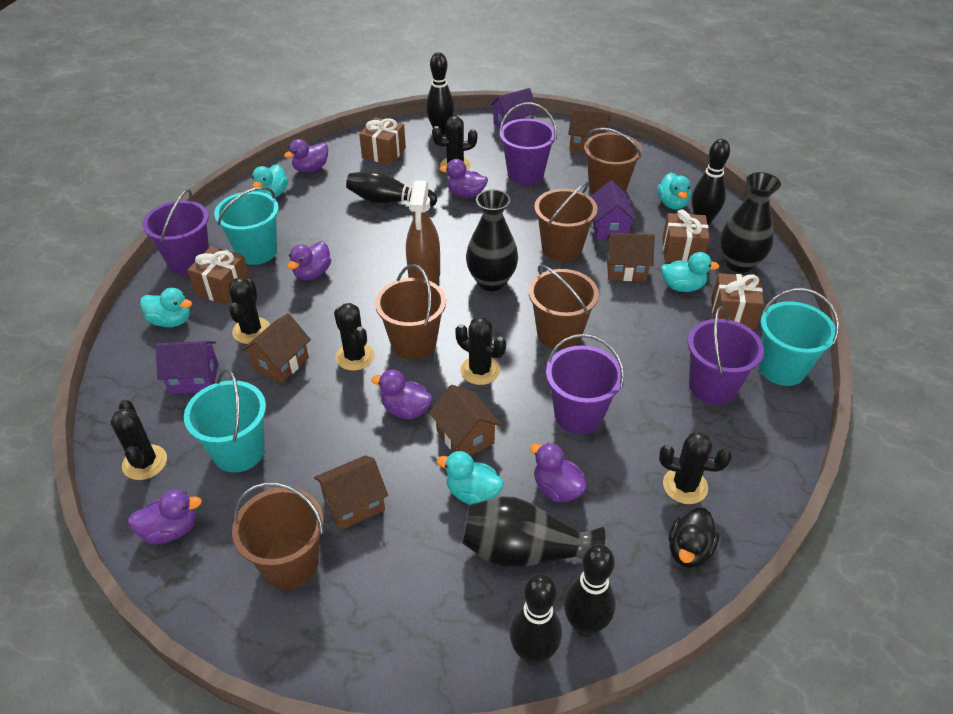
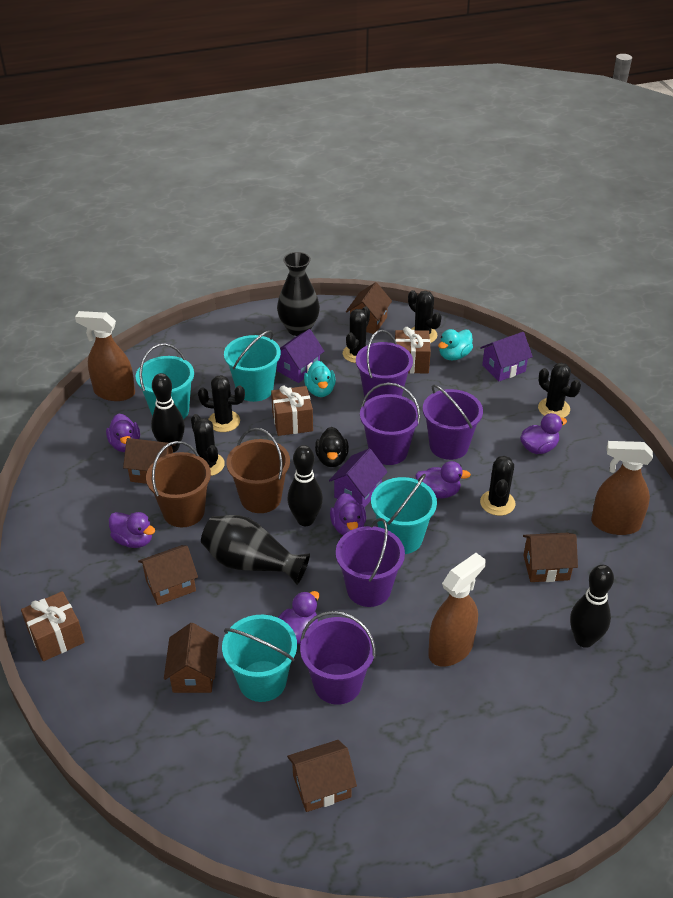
black bowling pin: [346,171,437,207] [426,52,455,134] [509,573,562,665] [564,544,616,637] [692,139,730,225] = 5 -> [151,373,185,452] [287,445,323,526] [570,565,614,648] = 3
black vase: [462,496,605,567] [466,189,518,291] [720,172,781,273] = 3 -> [201,515,310,585] [277,252,320,336] = 2
brown bucket: [232,482,324,590] [375,264,446,360] [529,264,599,350] [534,182,597,262] [584,128,642,195] = 5 -> [146,441,211,527] [227,428,290,513] = 2
brown gift: [187,246,250,305] [359,117,406,165] [662,210,710,262] [711,273,764,329] = 4 -> [21,591,85,661] [271,386,313,436] [395,327,431,374] = 3
brown house: [242,313,311,384] [314,455,388,530] [429,385,501,456] [568,108,609,152] [607,233,655,281] = 5 -> [123,438,176,484] [138,545,198,605] [164,623,219,693] [287,740,357,812] [346,282,392,334] [523,533,578,582] = 6
brown spray bottle: [406,180,440,284] = 1 -> [75,311,135,401] [428,553,486,667] [591,441,653,535] = 3
purple bucket: [142,189,209,275] [499,102,557,185] [546,334,624,434] [688,306,764,405] = 4 -> [300,611,376,705] [336,518,405,607] [356,330,413,401] [360,383,421,465] [423,385,483,460] = 5
turquoise bucket: [184,369,266,473] [214,187,279,265] [758,288,839,386] = 3 -> [136,343,194,419] [222,615,297,702] [224,330,281,402] [371,474,437,554] = 4
turquoise duck: [140,288,192,327] [252,164,288,198] [437,451,504,505] [657,173,691,209] [661,252,720,292] = 5 -> [304,361,336,397] [438,329,473,360] = 2

